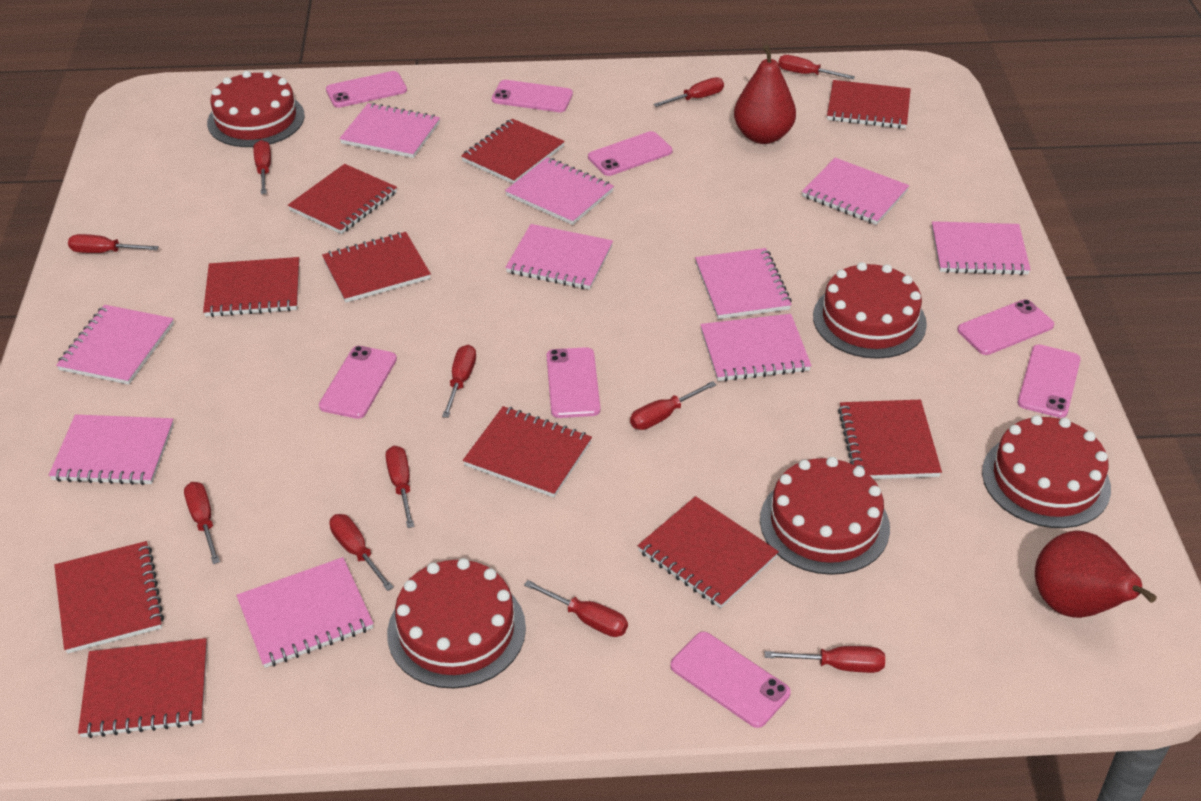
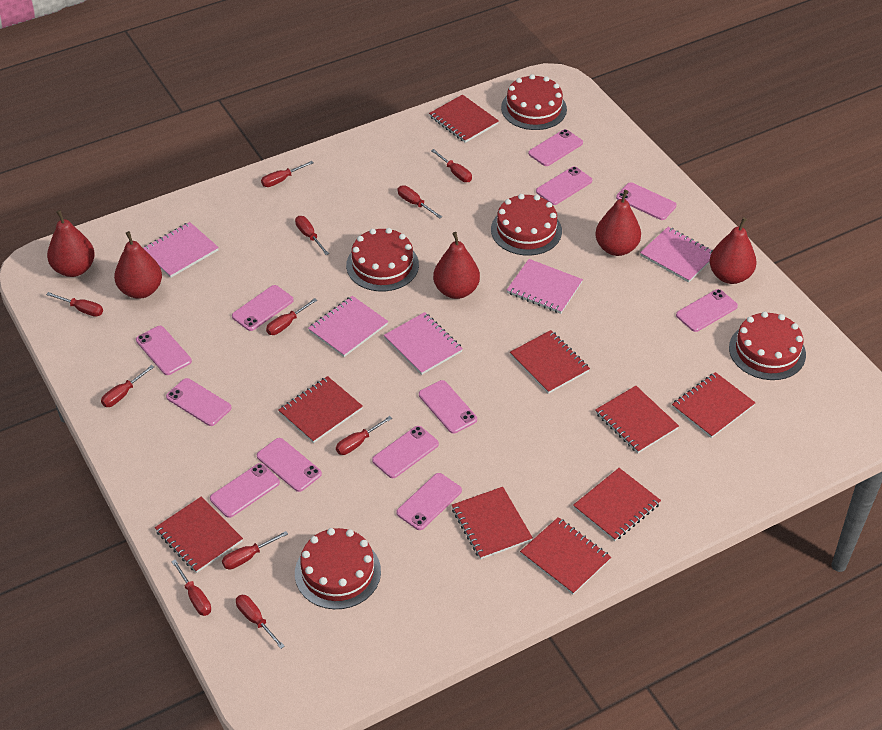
pink notebook: [49,415,174,485] [56,305,174,385] [236,557,373,668] [339,103,440,158] [505,157,614,225] [505,224,613,290] [695,248,792,319] [700,314,812,381] [802,158,909,225] [932,221,1031,275] = 10 -> [143,222,219,278] [308,296,388,357] [384,312,463,375] [507,259,583,314] [640,227,713,283] = 5
pink phone: [319,346,397,419] [326,71,407,108] [492,80,573,112] [547,347,600,418] [588,131,673,176] [670,632,791,728] [957,299,1054,355] [1018,344,1081,418] = 8 -> [136,326,192,375] [166,378,232,426] [210,463,280,518] [232,285,294,331] [257,438,322,492] [372,426,439,478] [396,473,462,530] [419,380,477,434] [528,129,583,166] [536,167,592,205] [616,182,676,220] [676,289,738,332] = 12
red notebook: [54,541,164,654] [78,638,207,738] [203,257,299,317] [288,164,397,234] [322,232,431,303] [461,119,565,184] [463,406,592,497] [638,496,779,608] [827,80,911,129] [838,400,942,479] = 10 -> [155,497,243,573] [278,376,363,443] [429,95,499,143] [452,487,533,559] [510,330,590,394] [520,517,611,595] [573,468,661,541] [595,386,679,453] [672,372,755,438] = 9
red pear: [734,45,796,144] [1035,530,1157,618] = 2 -> [47,210,95,277] [114,231,162,299] [433,232,480,299] [595,190,641,256] [710,217,756,284] = 5

